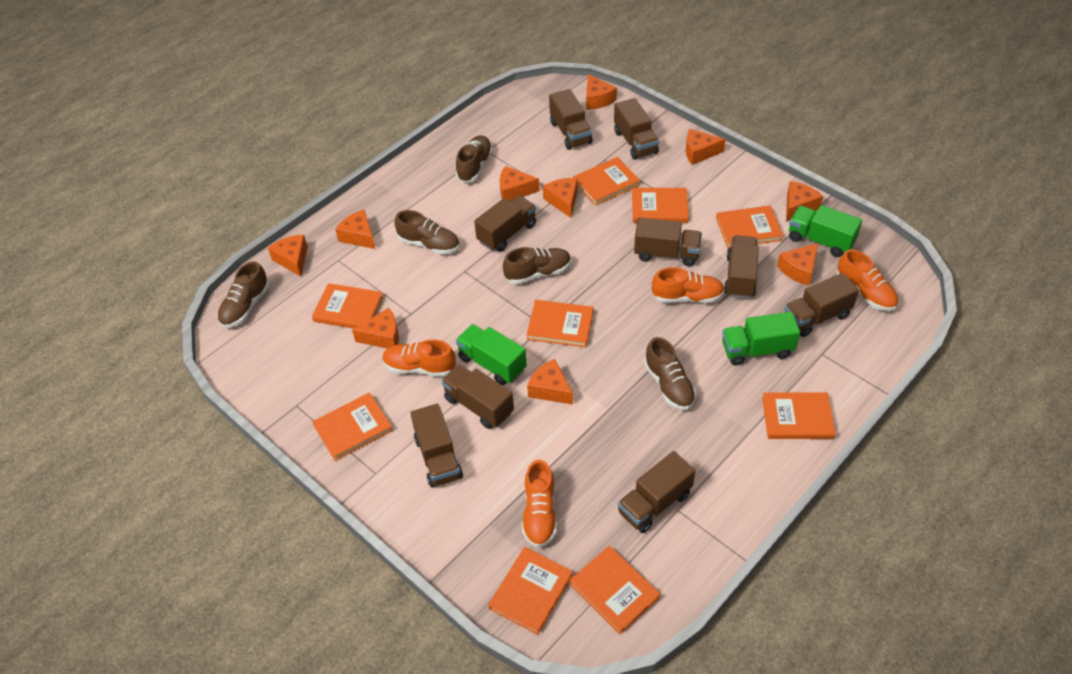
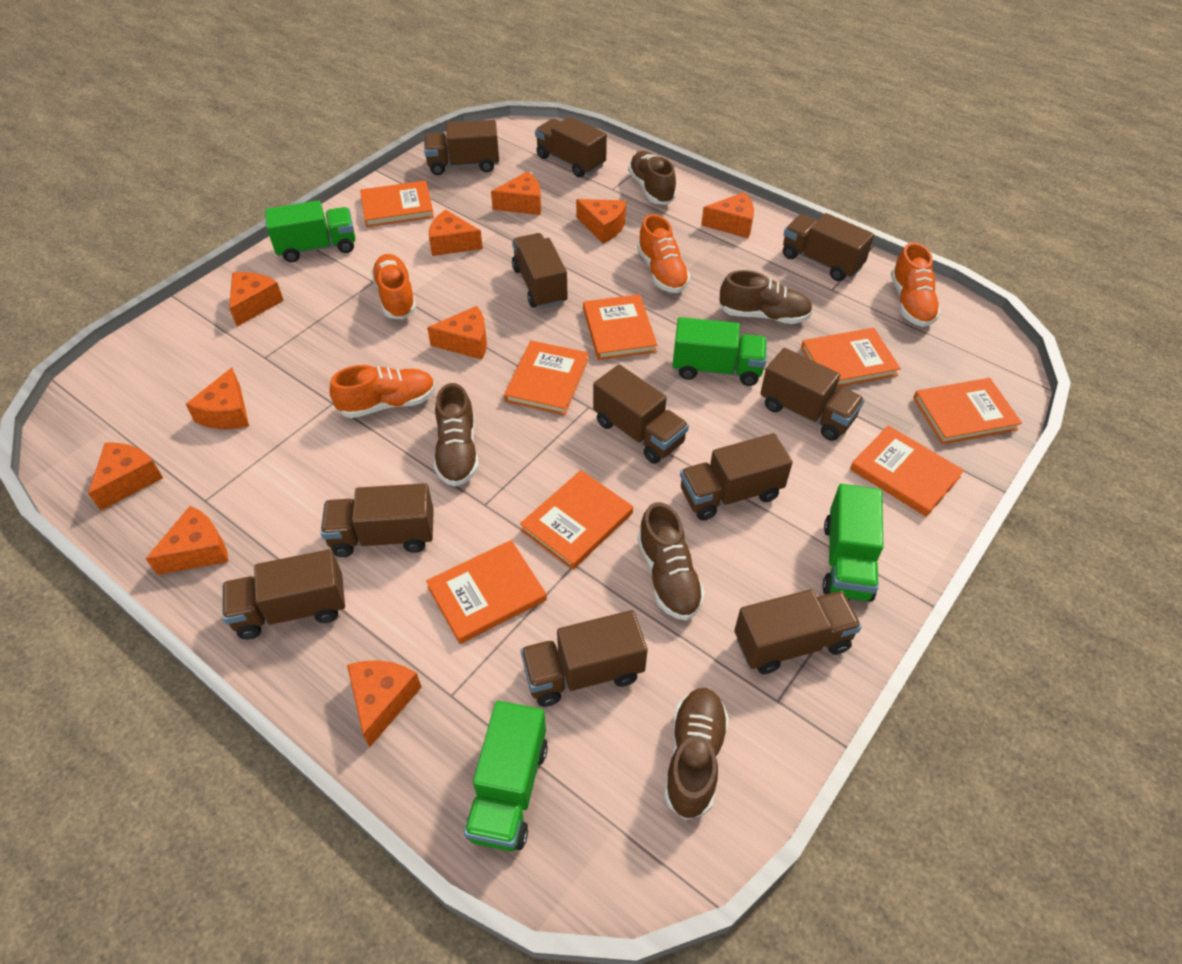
brown truck: [410,404,463,488] [441,364,514,429] [474,195,536,252] [549,89,592,150] [614,98,659,160] [618,451,695,533] [634,217,702,266] [724,235,759,299] [784,273,859,337] = 9 -> [222,549,345,639] [321,483,434,557] [424,120,499,175] [512,233,568,309] [521,610,648,707] [535,116,607,178] [593,364,689,464] [680,433,793,521] [734,589,862,674] [760,348,865,441] [783,213,874,281] = 11
green truck: [456,324,527,385] [722,312,800,366] [789,205,862,257] = 3 -> [265,201,355,262] [464,701,548,851] [672,317,767,386] [822,484,884,602] = 4
orange book: [312,283,383,329] [312,393,393,461] [488,547,573,635] [526,300,594,347] [569,546,660,634] [573,157,640,206] [632,188,689,223] [716,205,783,248] [762,392,836,439] = 9 -> [360,180,434,227] [426,540,547,644] [504,341,588,415] [520,470,633,570] [583,294,657,360] [801,328,901,387] [850,425,964,517] [913,378,1022,444] = 8

